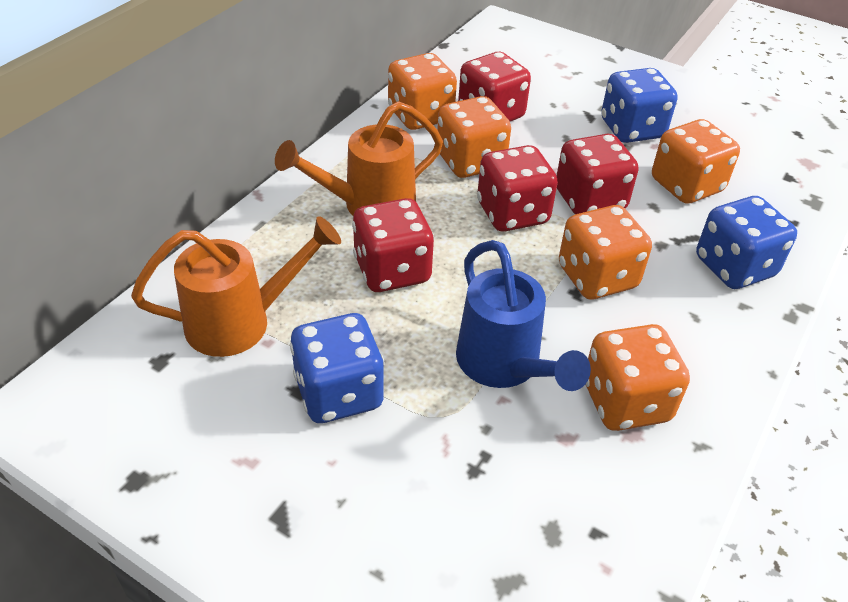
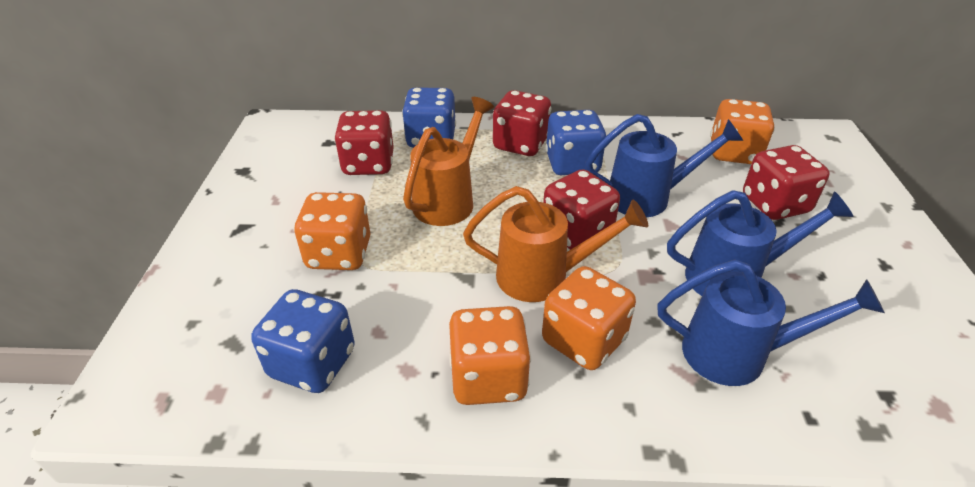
blue watering can: [456,240,591,391] = 1 -> [585,114,743,217] [657,259,885,386] [667,190,854,296] = 3
orange dice: [388,53,457,130] [437,96,511,178] [559,205,652,300] [585,324,690,431] [652,119,740,204] = 5 -> [294,192,371,270] [449,306,531,405] [542,266,636,370] [710,99,775,164] = 4

